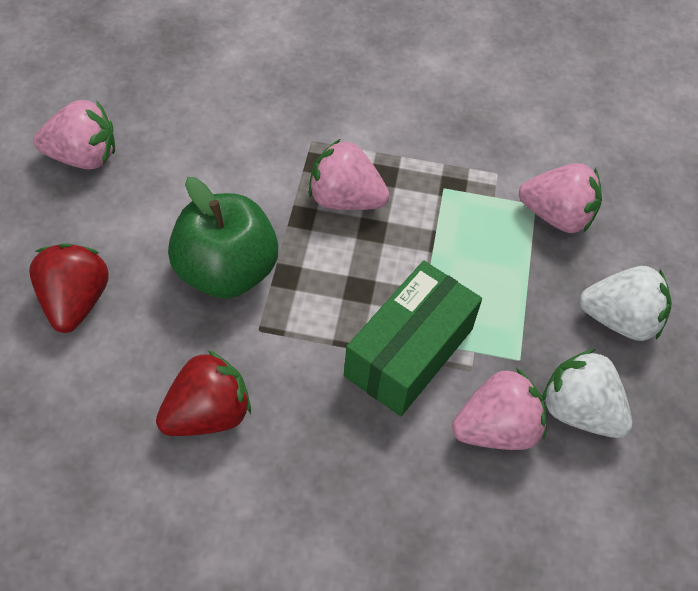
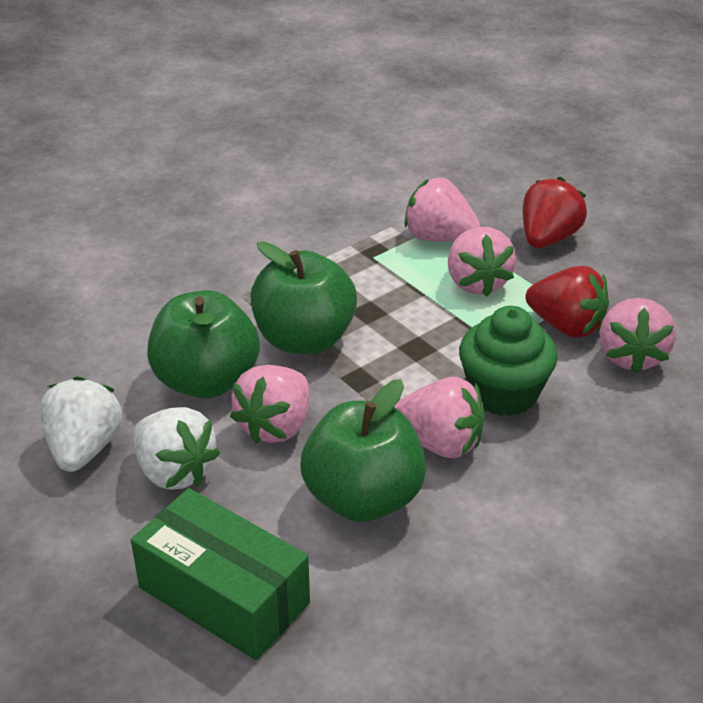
green apple: [168,177,279,299] = 1 -> [147,290,260,399] [251,241,357,354] [301,379,426,522] = 3
green cupcake: none = 0 -> [459,306,558,416] = 1
pink strawberry: [34,100,115,170] [309,139,389,210] [452,368,546,450] [519,163,602,233] = 4 -> [230,365,309,444] [394,377,485,458] [404,178,480,242] [448,227,516,297] [599,298,676,374] = 5

